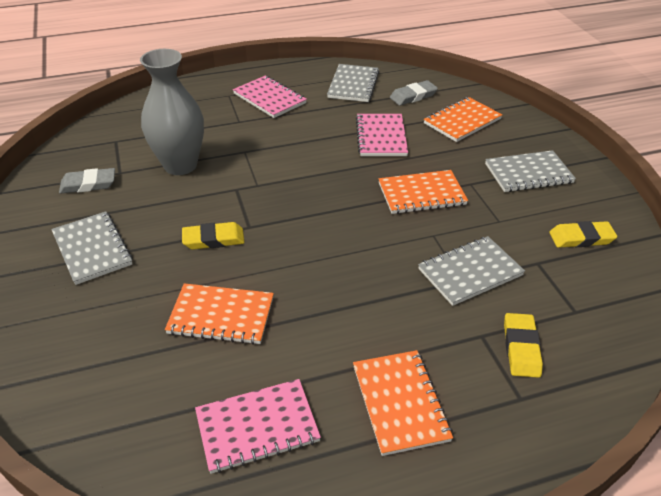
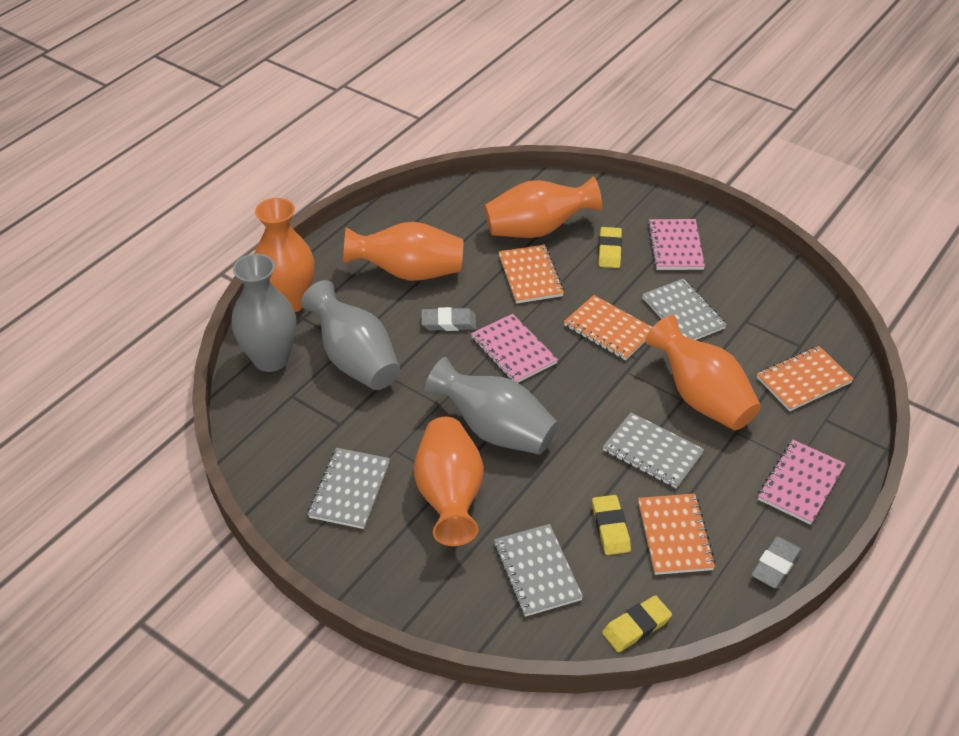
grey vase: [140,49,204,175] = 1 -> [231,254,296,372] [301,280,400,390] [425,357,558,455] = 3
orange vase: none = 0 -> [254,198,315,312] [343,222,463,281] [414,417,484,546] [484,177,602,238] [646,315,761,430] = 5

